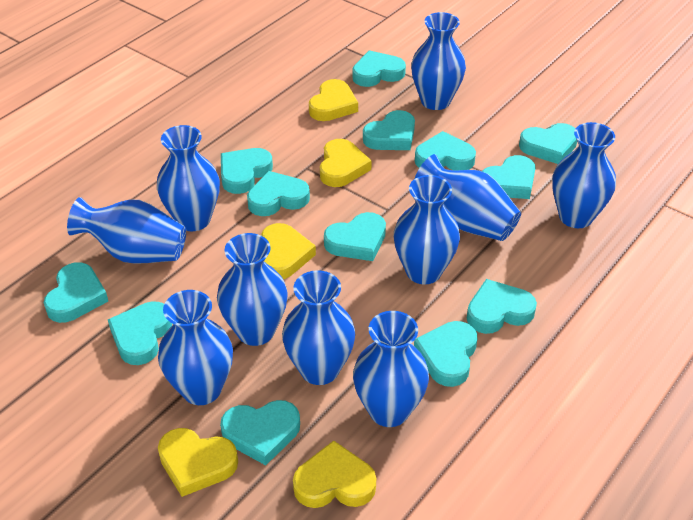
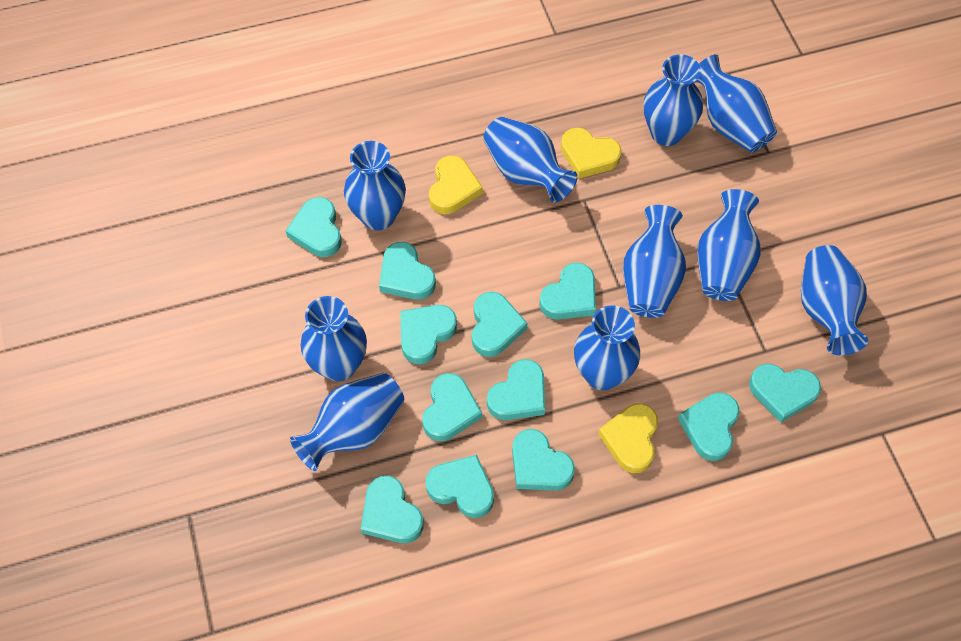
turquoise heart: [44,262,108,323] [108,301,172,365] [220,400,300,465] [221,148,273,194] [247,171,310,216] [324,212,386,261] [352,50,406,87] [363,110,415,150] [414,321,477,387] [415,131,476,170] [467,279,537,334] [482,155,536,199] [519,123,577,164] = 13 -> [286,197,342,257] [361,476,424,543] [379,242,436,300] [401,305,457,364] [422,373,482,441] [425,455,494,518] [472,292,527,357] [487,359,545,420] [512,429,575,491] [539,263,596,320] [678,392,739,461] [749,364,821,422] = 12
yellow heart: [158,428,238,497] [261,223,316,279] [293,441,376,508] [309,79,358,121] [320,139,372,187] = 5 -> [429,156,483,214] [561,128,622,179] [598,403,658,473] = 3

